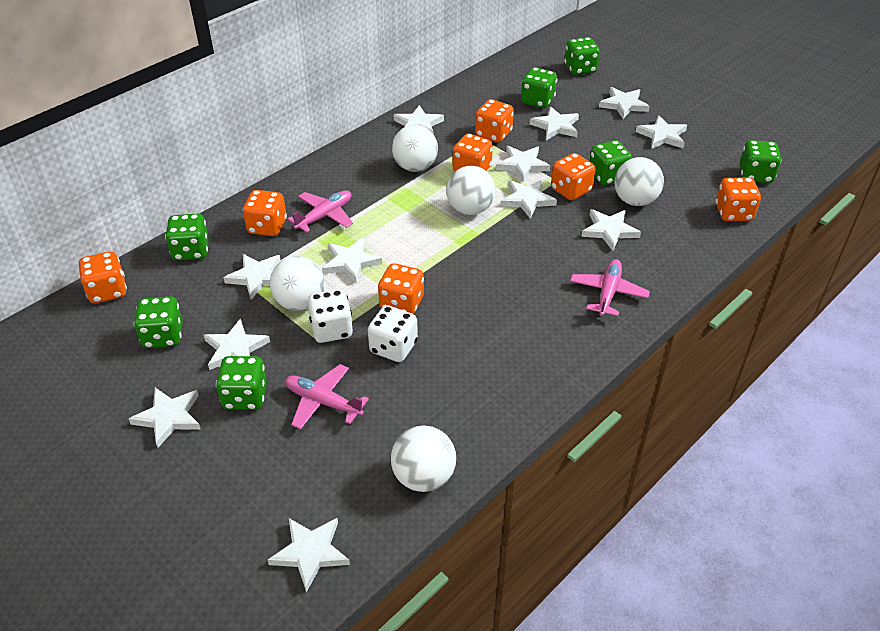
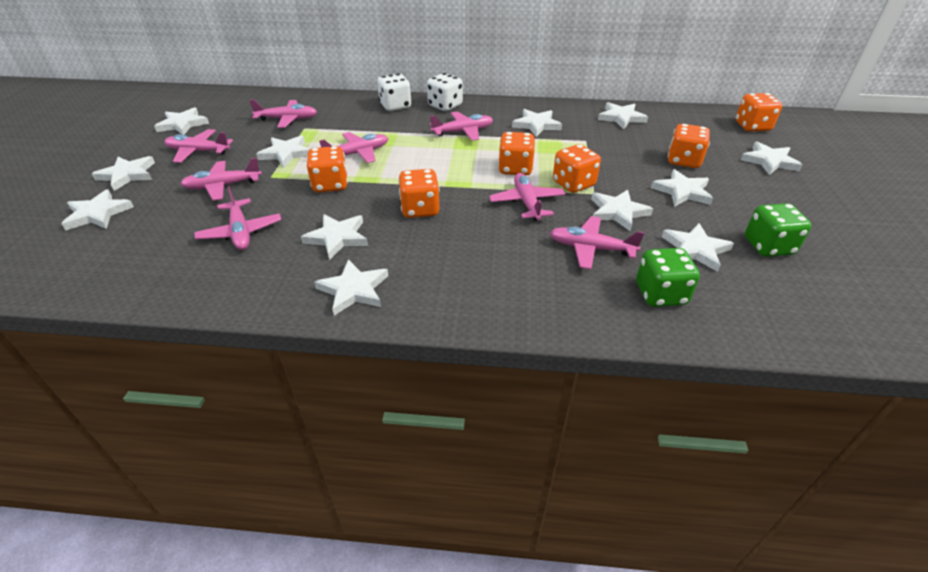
green dice: [134,296,183,348] [165,214,209,261] [216,356,267,410] [521,67,557,108] [564,37,600,75] [590,140,632,185] [739,140,781,183] = 7 -> [636,248,700,307] [745,203,811,257] = 2
orange dice: [78,251,127,304] [243,190,287,236] [378,263,424,314] [453,133,493,171] [475,99,514,143] [551,153,596,200] [715,177,761,221] = 7 -> [307,146,348,192] [398,169,440,218] [498,132,535,175] [553,144,601,193] [668,124,710,168] [736,93,782,131] = 6
pink plane: [285,364,369,430] [287,190,353,233] [570,259,650,316] = 3 -> [164,129,233,163] [181,158,262,201] [194,186,281,250] [249,99,317,128] [319,132,388,163] [430,111,493,141] [489,173,566,221] [550,216,645,269] = 8
white ball: [270,256,325,311] [391,425,456,492] [392,125,438,172] [446,166,495,215] [614,157,664,206] = 5 -> none = 0

